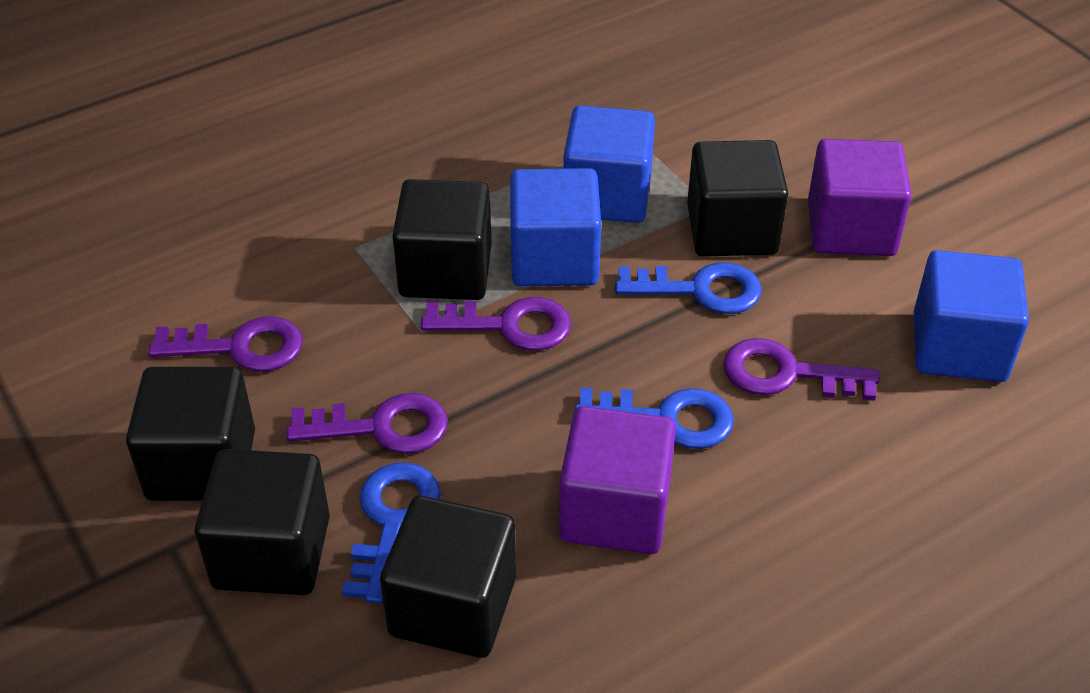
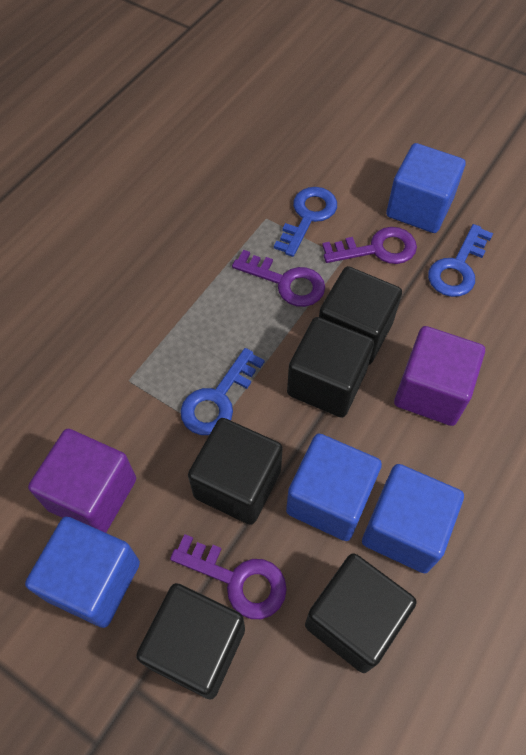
blue cube: [510,168,601,287] [563,106,655,223] [914,250,1029,382] = 3 -> [25,517,140,628] [286,433,382,541] [362,464,464,573] [386,143,466,233] = 4
purple key: [148,316,303,372] [287,393,448,454] [421,297,571,351] [723,338,880,401] = 4 -> [170,534,287,619] [232,250,325,307] [322,227,417,264] = 3

